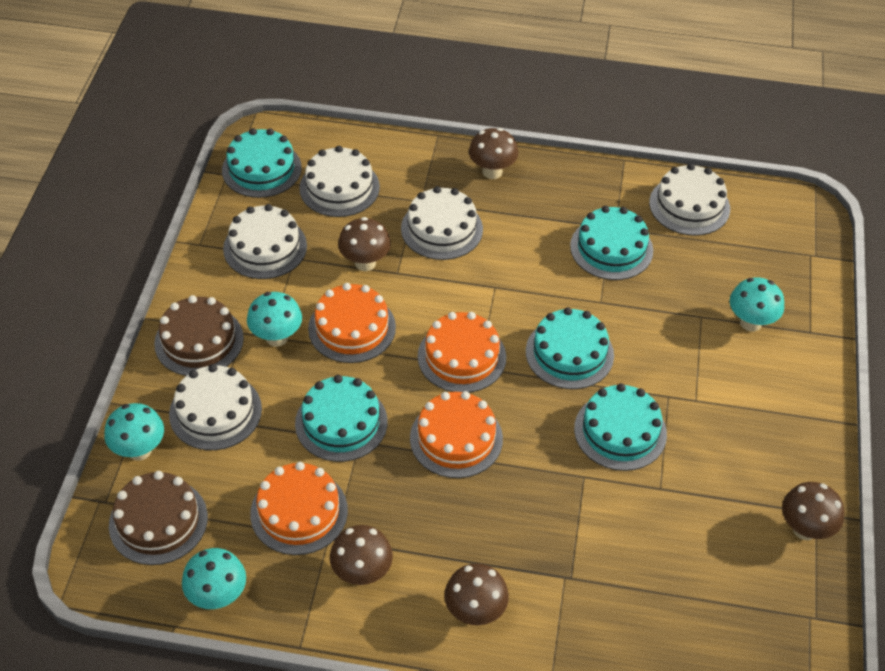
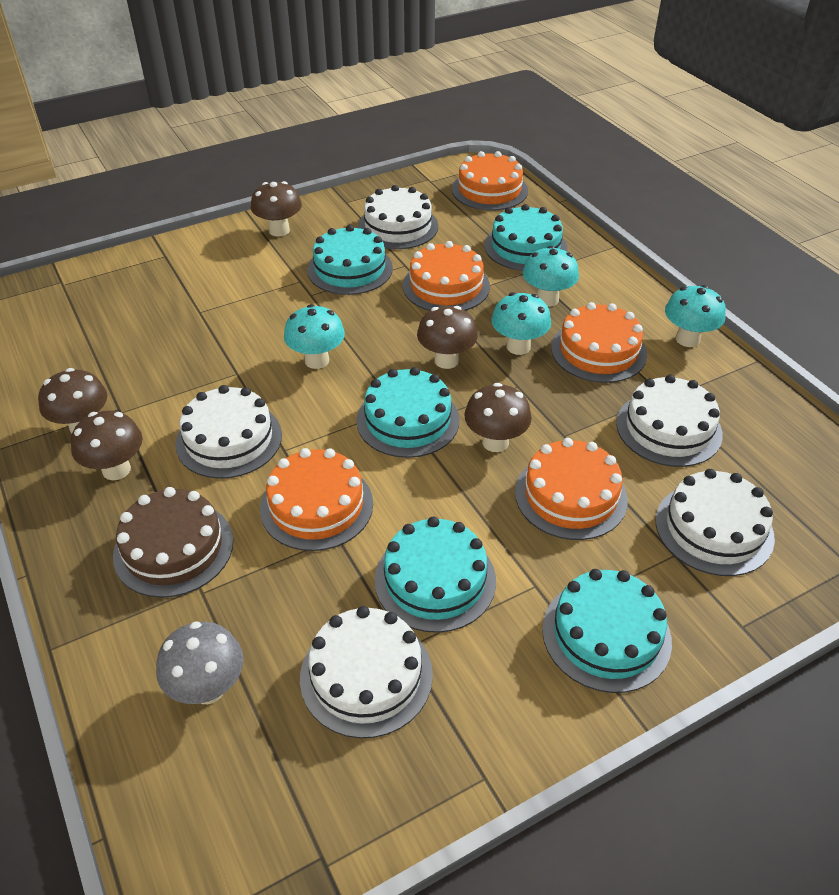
brown cake: [109,471,208,565] [154,295,244,376] = 2 -> [113,487,233,598] = 1
grey mushroom: none = 0 -> [156,621,243,704] = 1
orange cake: [250,462,348,555] [308,283,396,363] [410,391,503,478] [418,312,506,393] = 4 -> [260,448,373,551] [403,241,490,311] [452,151,528,211] [515,438,628,540] [551,302,647,383] = 5

